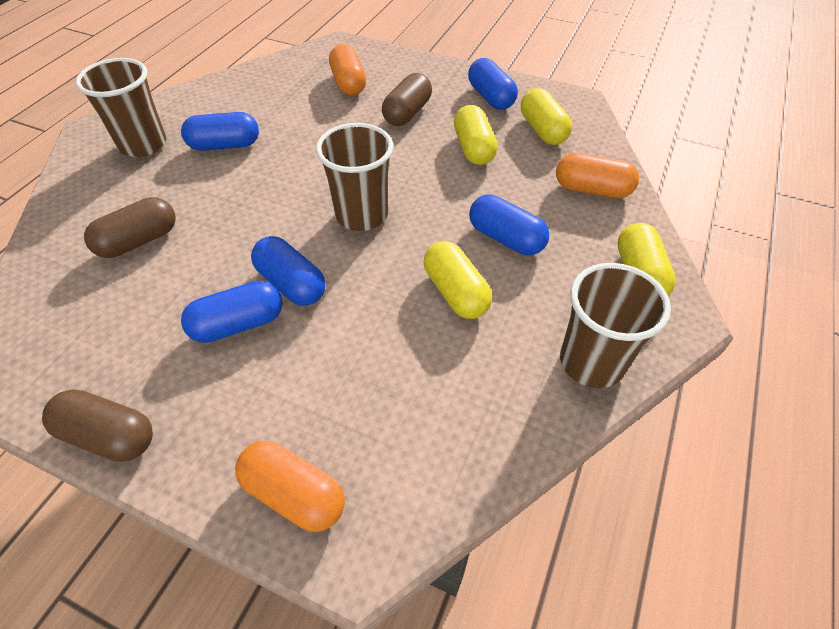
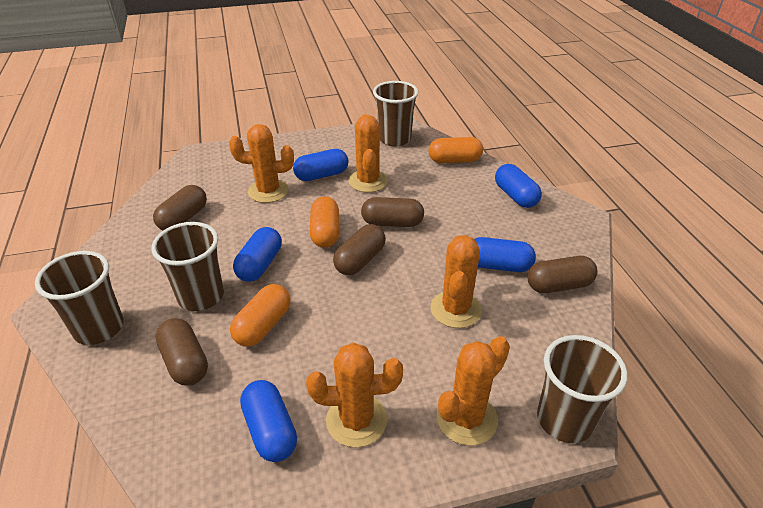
brown capsule: [42,389,153,462] [84,197,176,258] [382,73,432,126] = 3 -> [153,185,207,230] [155,318,208,386] [333,224,386,275] [361,197,424,227] [527,256,597,293] = 5
brown cup: [76,58,166,157] [316,123,393,231] [560,263,671,388] = 3 -> [35,251,124,345] [151,222,224,311] [373,81,418,147] [537,335,627,443] = 4
orange cactus: none = 0 -> [229,124,294,203] [306,343,403,447] [348,115,388,193] [431,235,482,328] [437,336,510,446] = 5
yellow capsule: [424,241,492,319] [454,105,498,165] [521,88,572,145] [617,223,676,296] = 4 -> none = 0

